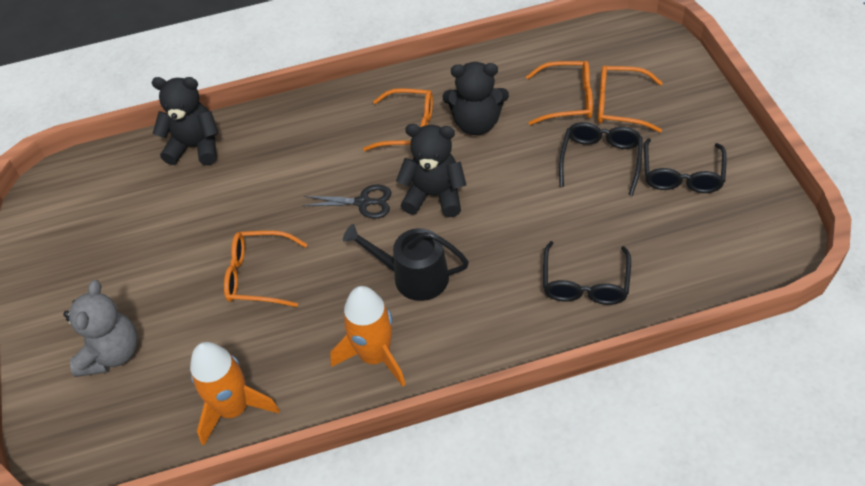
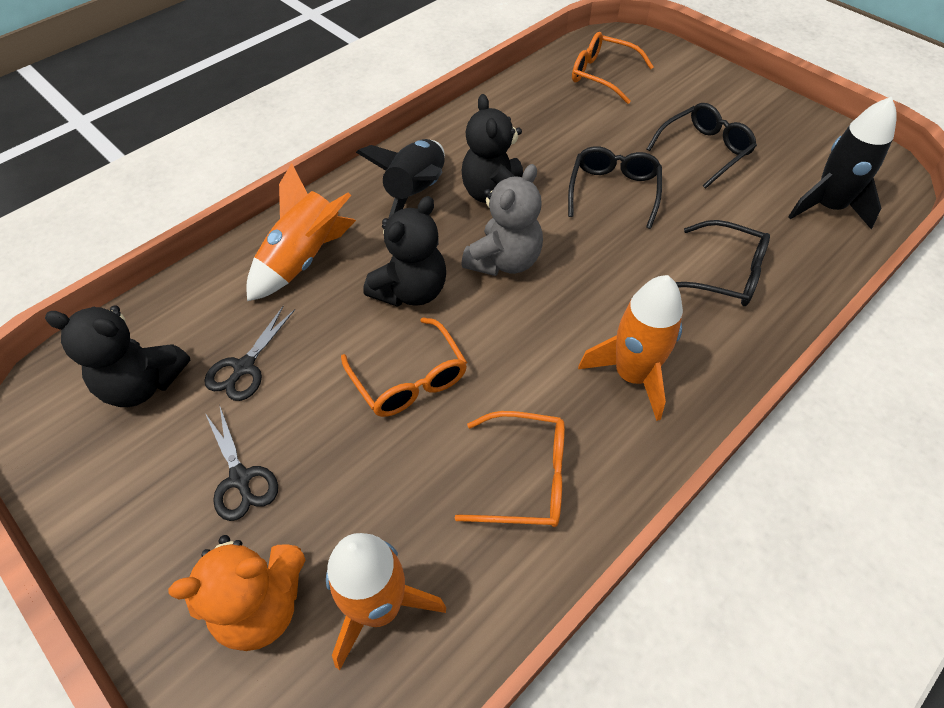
black rocket: none = 0 -> [356,139,445,219] [788,97,897,229] = 2
black scissors: [302,185,392,219] = 1 -> [204,306,295,401] [205,407,278,521] = 2
black watering can: [343,224,469,301] = 1 -> none = 0
orange glasses: [224,231,308,307] [363,88,433,151] [526,61,593,125] [598,65,663,133] = 4 -> [341,317,467,417] [454,411,565,527] [572,32,654,104] = 3
orange rocket: [190,342,280,446] [330,286,406,386] = 2 -> [246,163,356,301] [326,533,446,670] [578,275,683,421] = 3
orange teddy bear: none = 0 -> [168,535,305,651] = 1

